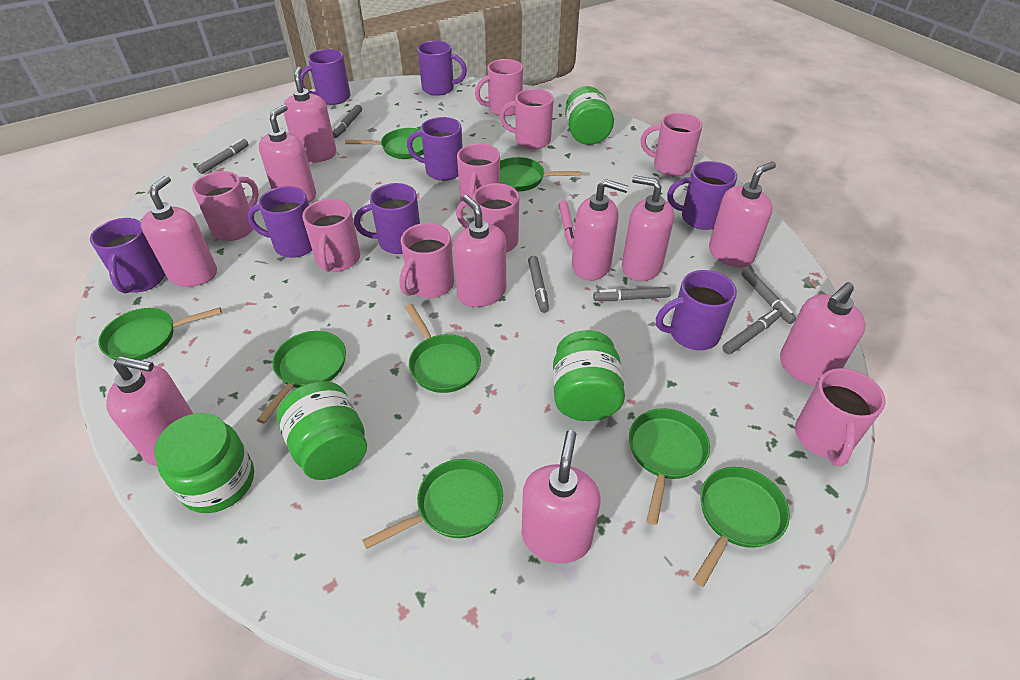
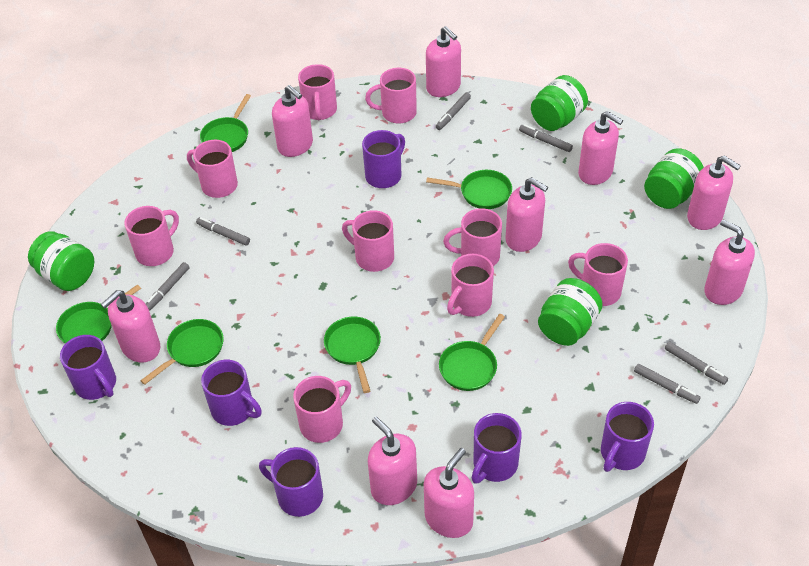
green pan: [98,307,222,360] [257,331,346,424] [345,128,424,159] [362,459,503,549] [405,304,481,393] [500,157,581,192] [629,408,710,525] [693,467,790,587] = 8 -> [56,284,141,344] [140,319,224,385] [200,94,251,152] [324,317,381,393] [426,170,512,209] [439,314,505,391] = 6
pink marker: [559,200,575,249] = 1 -> none = 0
pink soap dispenser: [106,356,193,466] [141,176,217,287] [259,105,316,203] [283,67,336,163] [453,195,506,307] [522,430,601,563] [572,179,628,281] [622,175,674,281] [709,162,776,267] [780,282,866,386] = 10 -> [101,290,160,362] [272,85,313,157] [368,417,417,505] [424,448,474,538] [426,26,461,97] [505,177,548,252] [578,111,623,185] [687,155,741,230] [704,220,755,305] = 9
purple mug: [90,218,165,294] [247,186,312,258] [300,49,350,105] [354,183,420,254] [407,117,463,181] [417,41,467,96] [656,270,737,350] [667,161,737,230] = 8 -> [60,335,116,400] [201,360,262,426] [259,447,323,517] [362,130,405,188] [472,413,522,483] [601,402,654,472] = 6

